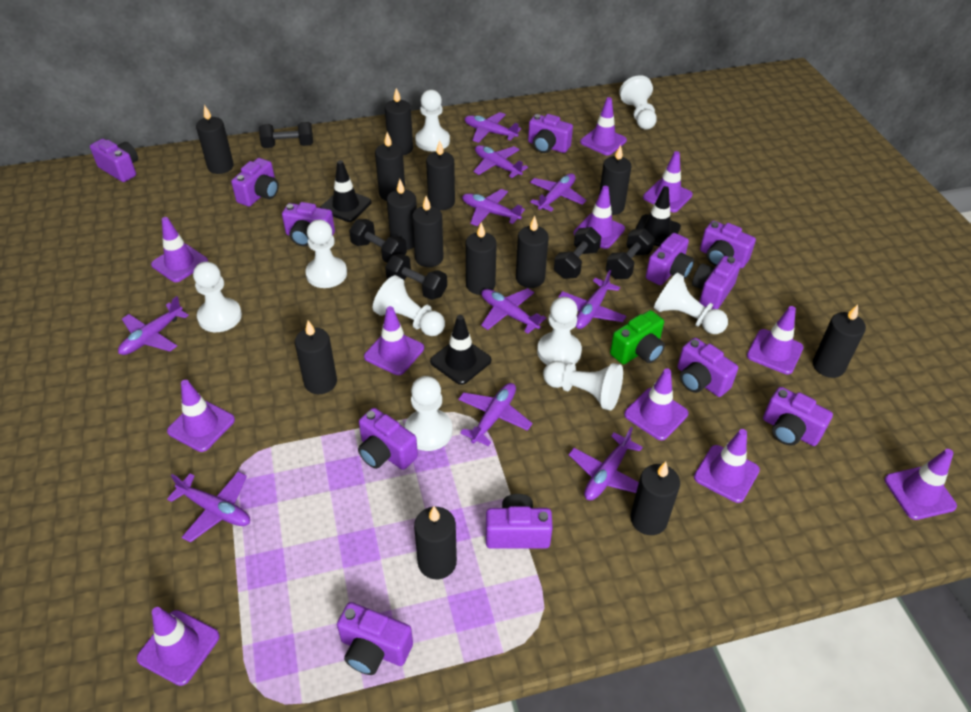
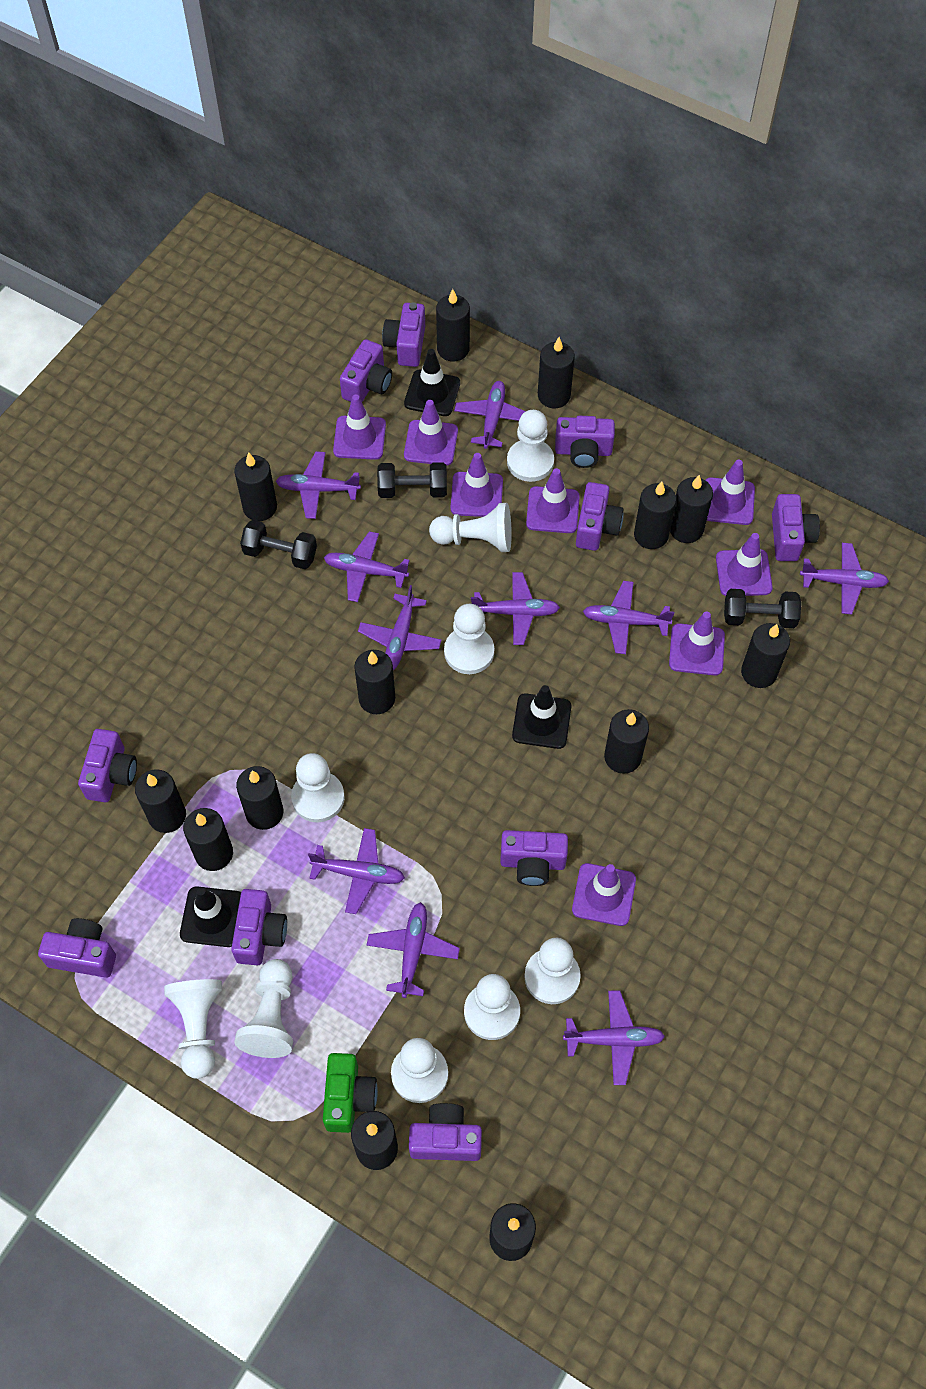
black dumbbell: [259,122,313,148] [349,219,407,263] [385,254,447,300] [554,227,601,279] [606,229,655,279] = 5 -> [240,520,317,569] [377,462,447,498] [724,589,801,628] = 3
purple camera: [90,139,138,182] [231,158,279,207] [282,202,335,246] [337,602,413,675] [358,408,418,470] [486,494,553,549] [528,114,573,153] [646,233,694,285] [677,338,738,397] [692,256,741,309] [700,221,756,268] [763,387,833,446] = 12 -> [38,918,116,978] [78,729,137,802] [231,889,287,965] [340,339,392,402] [382,302,425,367] [409,1103,482,1161] [500,830,568,886] [555,416,615,468] [576,482,624,551] [772,494,820,561] = 10
purple traffic cone: [137,607,220,686] [151,217,208,282] [167,380,235,452] [364,306,424,375] [574,186,625,249] [580,97,627,155] [624,368,688,440] [643,151,693,212] [694,429,760,503] [747,306,804,374] [884,449,957,520] = 11 -> [333,395,386,460] [404,400,458,466] [450,453,503,517] [526,468,580,533] [572,863,636,926] [669,612,725,676] [705,460,755,525] [716,533,773,596] = 8

